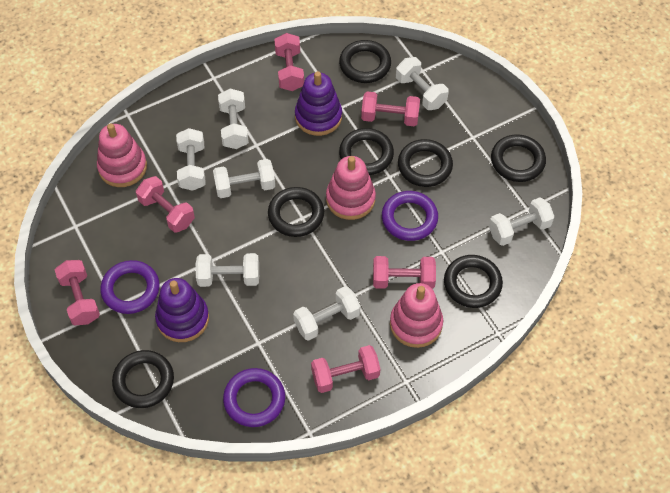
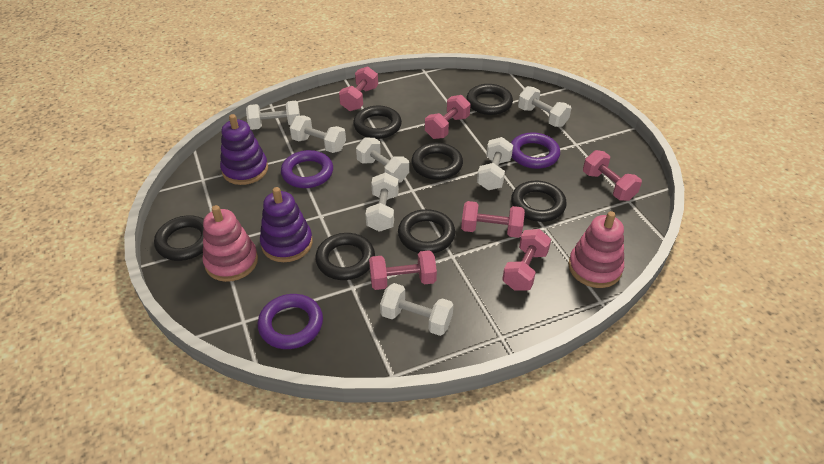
pink stacking toy: [97,123,147,187] [326,156,376,220] [390,283,443,348] = 3 -> [203,205,258,282] [568,211,624,288] = 2

